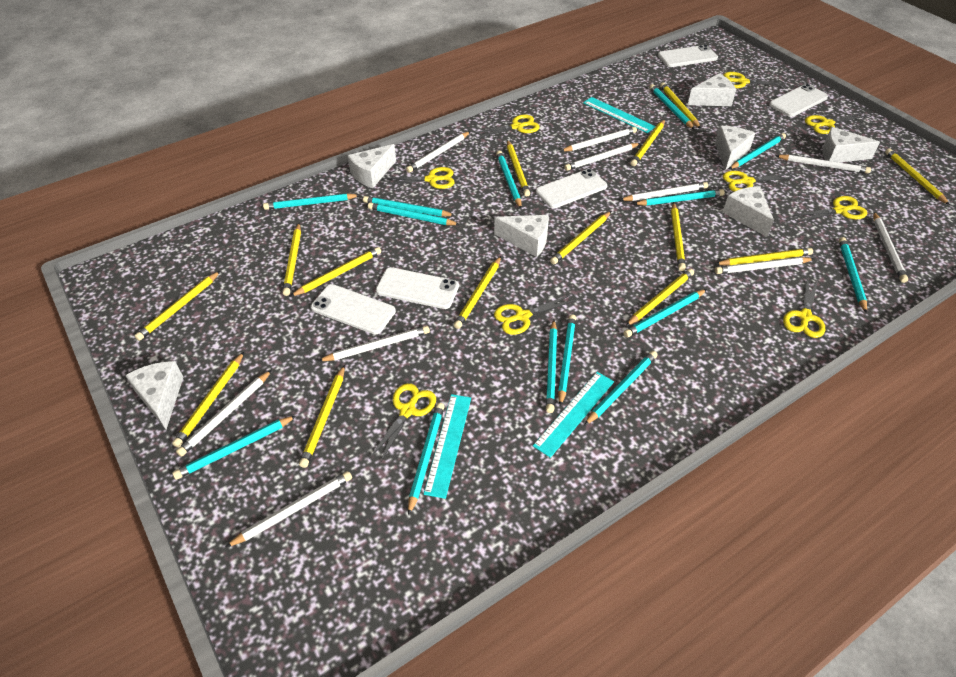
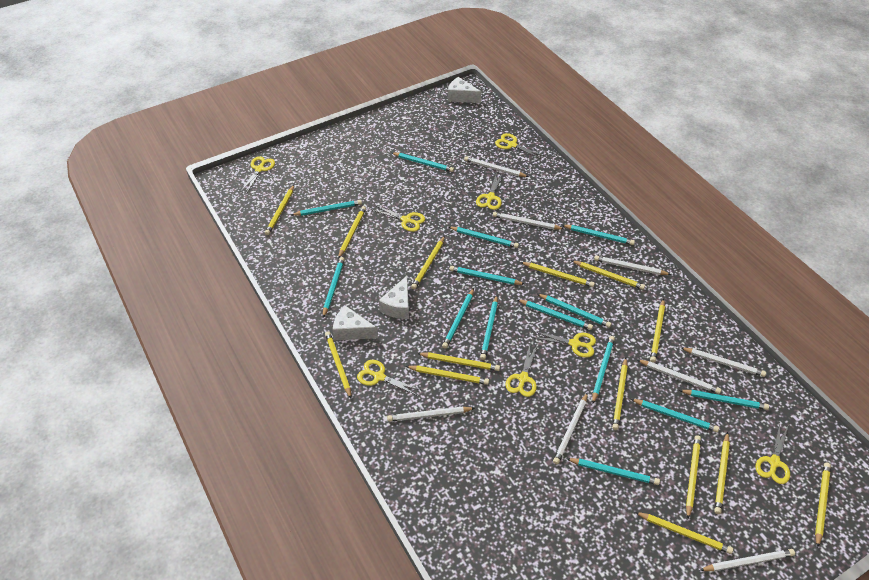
turquoise ruler: [424,394,471,499] [533,372,614,458] [583,97,656,133] = 3 -> none = 0
white cheese: [125,361,183,430] [347,144,396,188] [494,215,549,257] [688,73,736,106] [715,126,755,171] [723,186,774,237] [822,127,880,163] = 7 -> [333,306,378,340] [379,276,409,319] [448,77,481,103] = 3
white pencil: [176,370,272,457] [226,471,352,547] [318,326,430,361] [406,131,471,173] [561,127,637,152] [564,143,640,171] [620,182,708,201] [715,257,814,274] [775,154,871,173] [873,212,908,283] = 10 -> [387,407,475,422] [464,156,529,177] [493,212,564,229] [553,392,588,465] [594,256,671,275] [637,360,721,394] [680,347,766,377] [700,549,795,572] = 8
white phone: [311,284,396,334] [376,267,459,309] [536,169,607,208] [658,45,718,67] [769,84,828,117] = 5 -> none = 0
yellow scissors: [369,383,436,463] [383,167,455,189] [474,115,540,138] [494,294,576,335] [723,72,787,88] [723,171,796,192] [783,278,825,338] [793,196,867,222] [805,113,867,134] = 9 -> [241,156,275,192] [357,360,421,396] [373,205,425,232] [476,172,503,210] [495,133,543,159] [505,345,537,397] [531,331,596,358] [755,423,790,484] = 8

